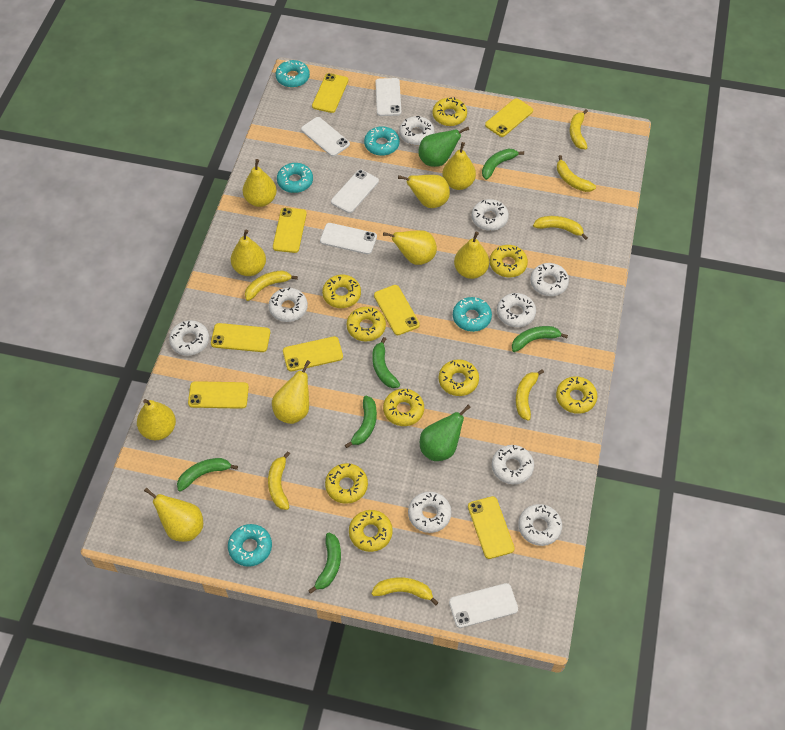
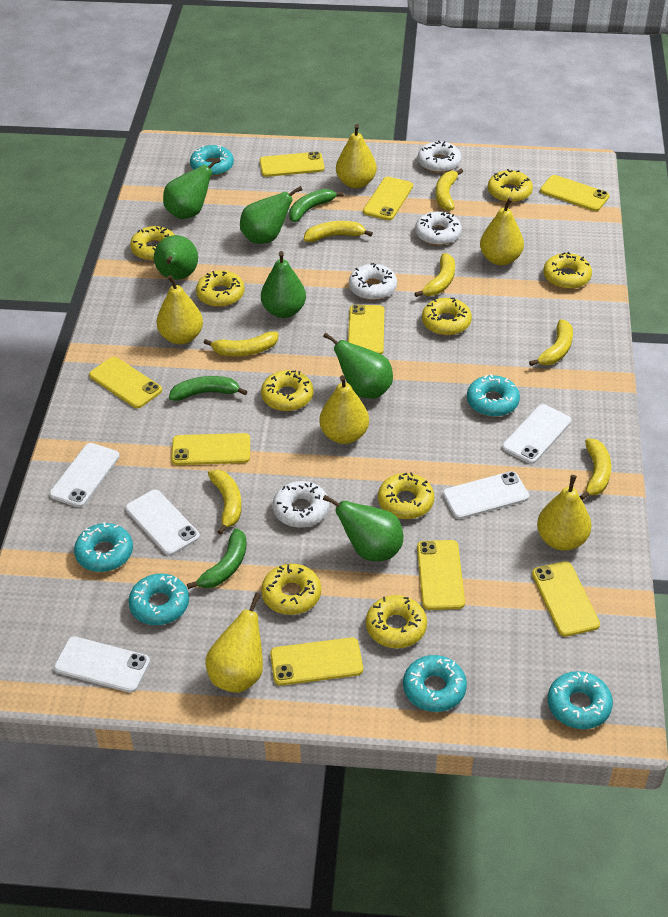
green banana: [177,458,238,492] [308,533,341,594] [345,396,377,448] [372,337,400,388] [482,148,524,180] [512,326,568,352] = 6 -> [169,376,247,401] [187,528,247,589] [289,189,344,222] = 3
green pear: [418,127,469,167] [420,405,471,461] = 2 -> [154,235,198,280] [163,158,221,219] [240,186,302,244] [261,251,306,318] [322,495,403,561] [323,333,393,399] = 6
turquoise donut: [228,524,272,567] [276,60,310,88] [277,163,313,193] [364,126,400,156] [453,297,492,332] = 5 -> [74,522,133,572] [128,574,189,625] [190,145,234,176] [403,655,467,712] [467,374,520,417] [548,671,613,729] = 6
white donut: [169,320,209,356] [269,287,308,322] [399,116,434,145] [408,492,452,533] [472,199,509,231] [492,445,534,484] [497,293,536,327] [518,504,562,546] [530,263,569,296] = 9 -> [273,481,329,528] [349,263,397,300] [415,211,462,245] [418,141,461,173] = 4
yellow pear: [137,399,176,440] [144,488,203,542] [231,229,266,276] [243,159,277,207] [272,360,311,424] [383,230,437,265] [398,175,450,208] [442,142,476,190] [454,232,489,279] = 9 -> [157,275,203,344] [205,592,263,693] [319,375,369,444] [336,124,377,189] [480,198,524,265] [537,475,592,551] = 6
yellow phone: [188,381,249,409] [211,323,270,352] [273,208,307,253] [283,336,343,372] [312,73,348,113] [374,285,420,335] [468,496,515,559] [485,98,533,137] = 8 -> [89,357,162,408] [171,433,250,465] [260,151,324,177] [270,637,363,686] [348,305,384,354] [363,177,413,220] [417,540,465,610] [532,561,600,637] [540,175,610,211] = 9

